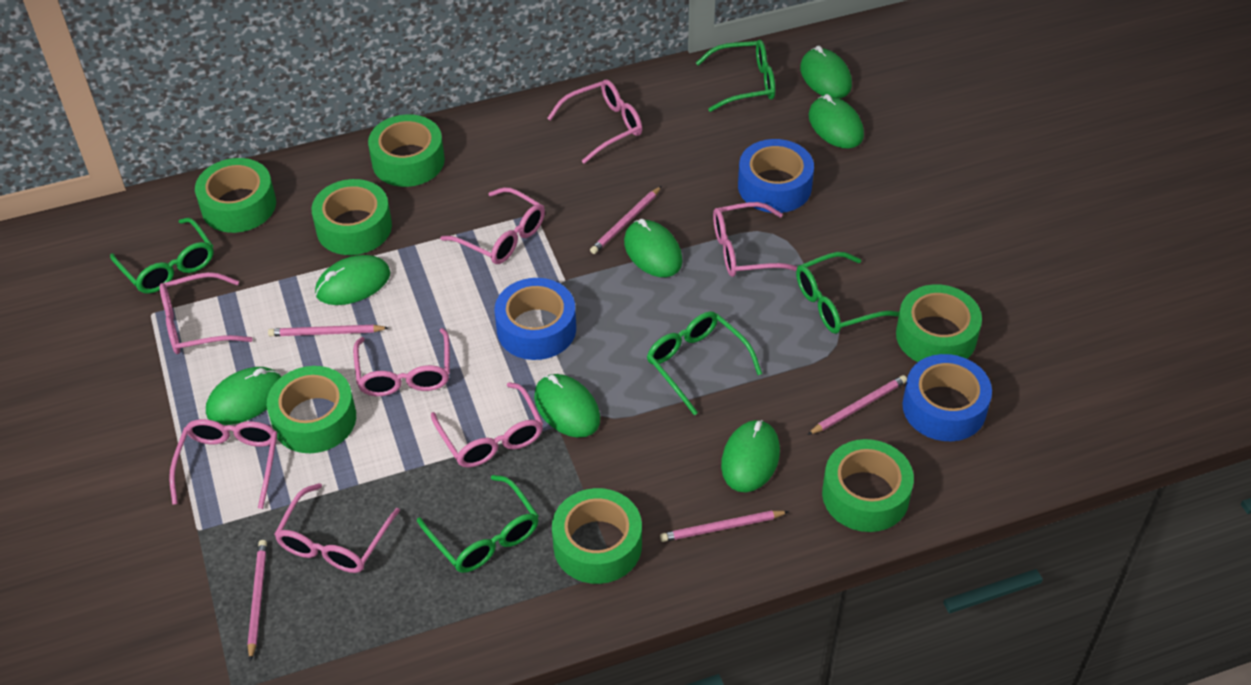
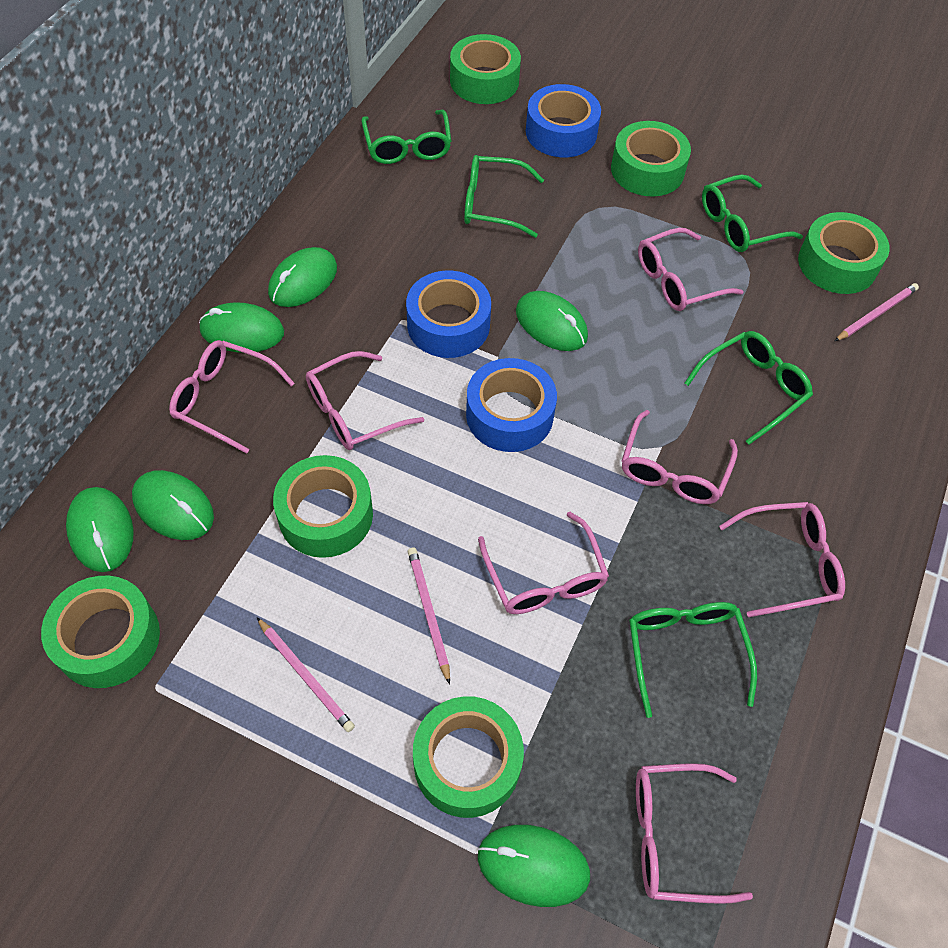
green mouse: [206,367,281,425] [315,255,390,305] [534,374,600,438] [624,219,683,277] [721,420,780,492] [800,46,852,98] [808,94,864,149] = 7 -> [66,487,134,572] [132,470,214,540] [199,302,284,353] [268,247,337,307] [478,825,590,907] [516,291,588,351] = 6
green tape: [195,158,276,233] [267,366,356,453] [312,179,392,255] [368,114,445,187] [552,488,642,584] [822,439,914,532] [896,284,982,362] = 7 -> [41,576,160,688] [273,455,373,558] [413,696,524,818] [450,34,521,104] [611,121,691,197] [798,212,890,294] = 6
pink glasses: [159,272,253,354] [169,419,278,509] [274,483,400,573] [353,328,450,396] [431,382,543,468] [440,187,545,264] [547,79,642,164] [713,202,797,277] = 8 -> [169,340,295,454] [306,351,424,450] [478,512,609,614] [622,410,738,504] [636,763,753,904] [638,228,744,311] [719,502,845,617] = 7
pink pencil: [247,540,267,662] [268,325,388,336] [590,186,662,254] [660,511,789,542] [807,375,907,435] = 5 -> [257,618,355,732] [408,547,450,685] [835,283,919,341] = 3

